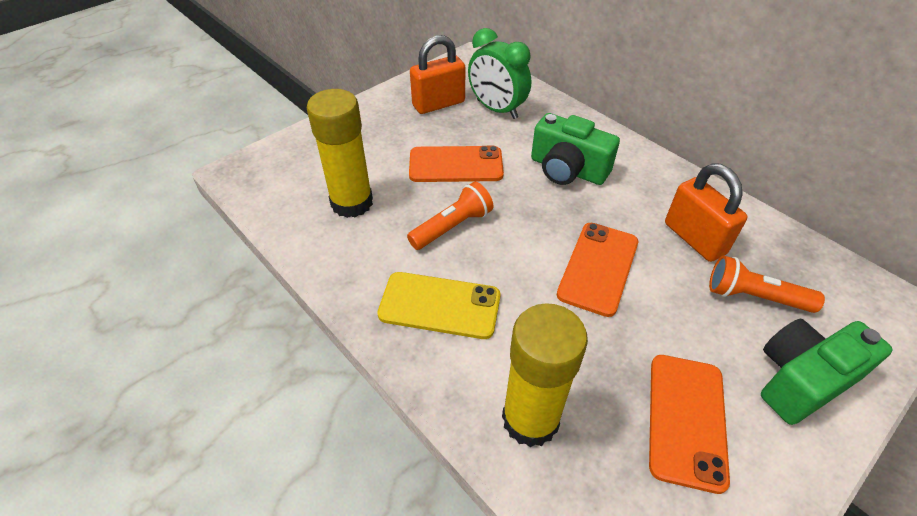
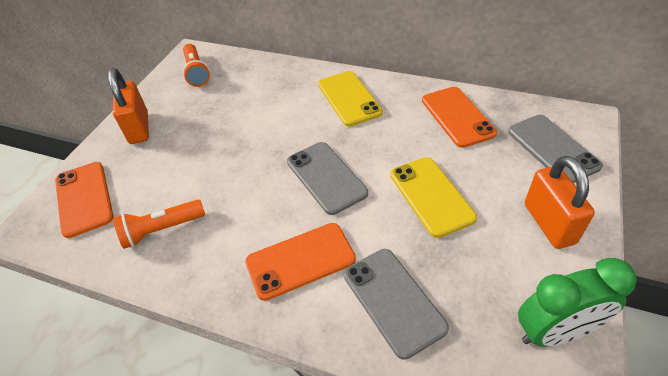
green camera: [531,113,620,185] [761,319,893,425] = 2 -> none = 0
grey phone: none = 0 -> [287,142,368,215] [344,249,449,360] [508,115,603,183] = 3
yellow glue stick: [306,89,373,218] [502,303,588,447] = 2 -> none = 0
yellow phone: [377,272,501,339] = 1 -> [318,71,383,127] [390,157,477,238] = 2

